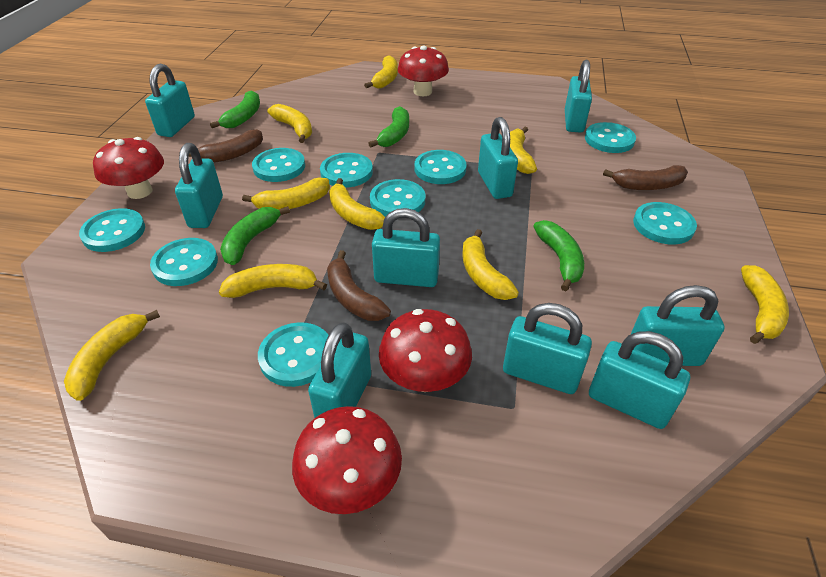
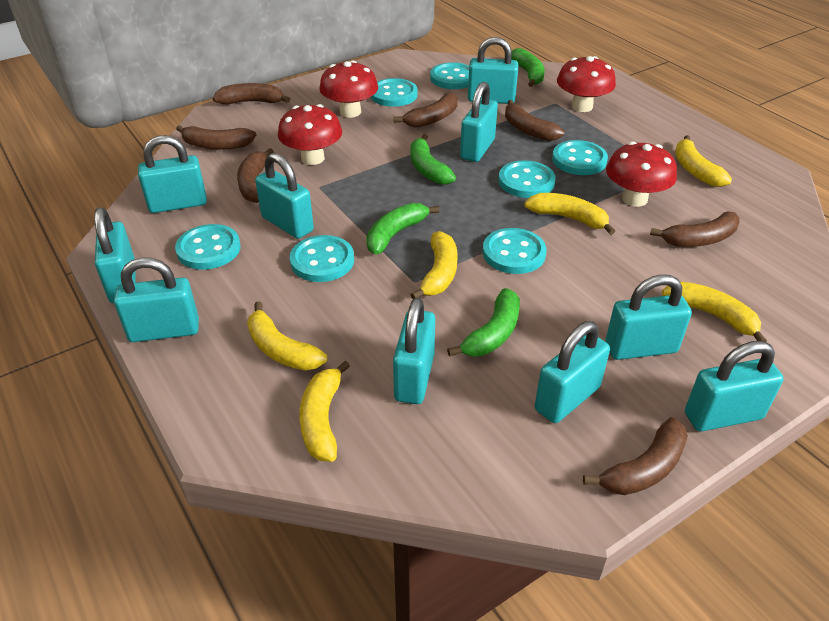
brown banana: [189,129,263,163] [327,250,391,321] [603,165,688,190] = 3 -> [176,125,256,149] [213,83,290,105] [237,148,274,203] [394,92,458,128] [505,100,564,141] [583,417,688,495] [650,212,740,247] = 7
turquoise button: [79,208,145,252] [150,238,218,286] [252,148,305,182] [258,322,329,387] [320,153,373,188] [370,179,425,217] [415,150,467,184] [585,122,636,153] [633,202,697,244] = 9 -> [175,224,241,270] [290,235,354,282] [371,78,418,107] [430,62,469,89] [483,228,547,274] [499,160,556,198] [552,140,608,175] = 7
turquoise padlock: [145,64,195,137] [175,143,223,228] [308,322,371,418] [372,208,440,287] [478,117,518,199] [503,303,592,394] [565,60,592,133] [589,331,690,429] [630,285,725,366] = 9 -> [94,207,135,303] [114,257,199,342] [138,135,207,213] [255,153,314,239] [393,297,435,404] [460,82,498,162] [468,37,518,104] [535,321,610,423] [605,274,692,360] [685,341,784,431] = 10
yellow banana: [64,310,160,401] [219,264,327,298] [242,178,330,210] [267,104,312,143] [329,178,385,230] [364,55,398,88] [462,229,519,300] [510,127,537,174] [741,265,789,344] = 9 -> [247,301,327,370] [299,361,350,462] [411,231,458,299] [524,193,615,235] [662,281,767,342] [675,135,732,187] = 6

